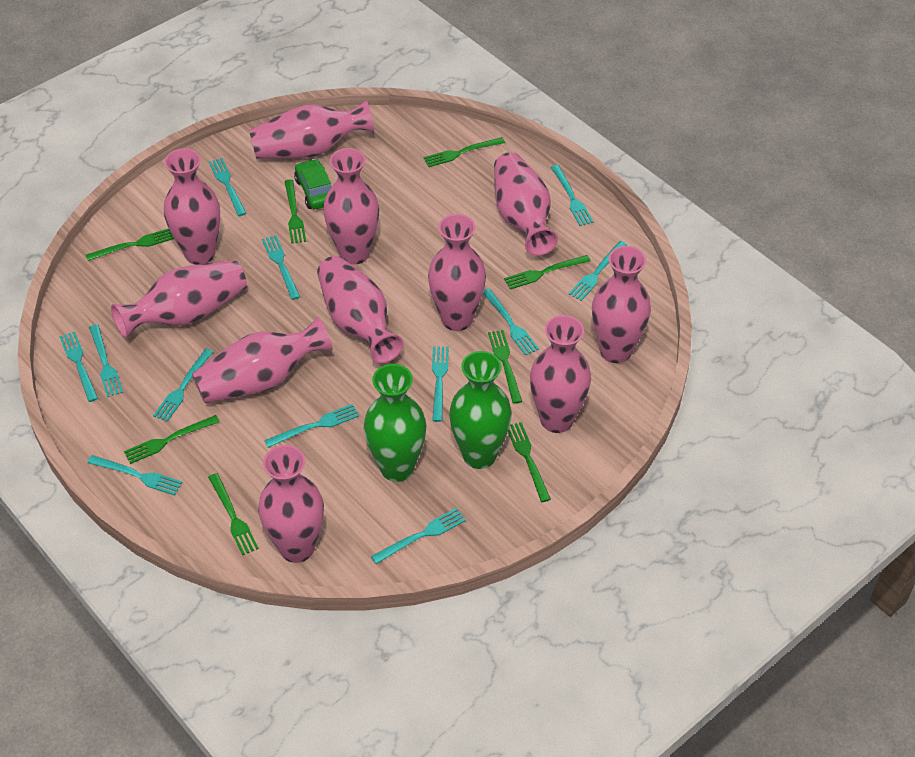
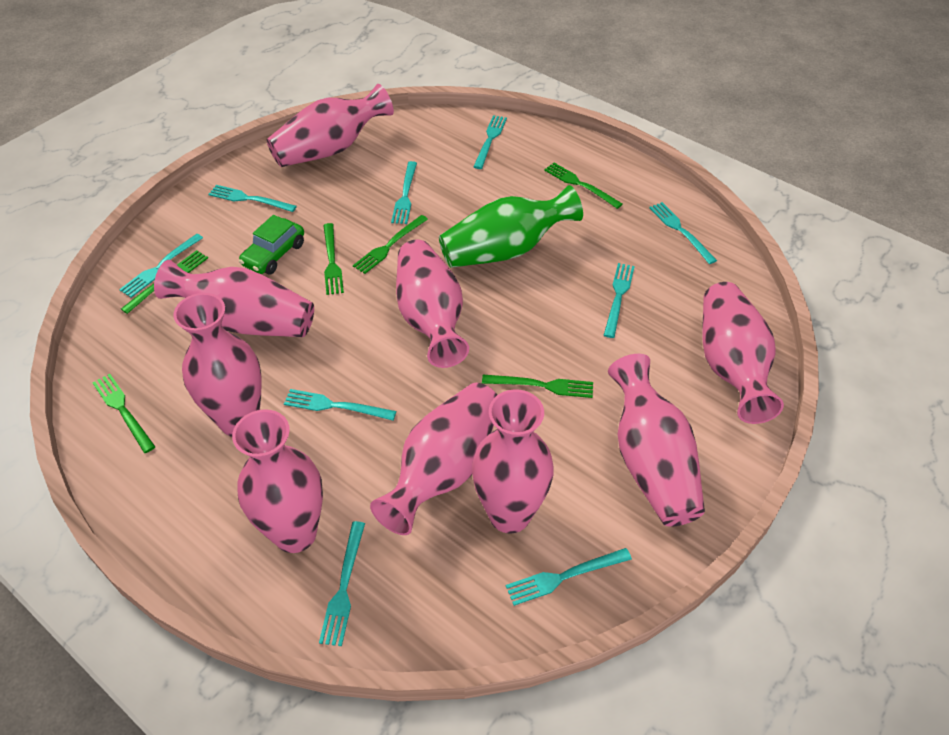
green fork: [86,229,174,261] [124,415,220,464] [208,473,259,555] [284,180,306,244] [423,137,505,167] [488,330,522,404] [504,255,591,289] [508,422,551,502] = 8 -> [92,374,155,453] [121,250,208,314] [323,223,344,295] [353,215,428,274] [482,375,593,398] [544,163,623,209] = 6
green vase: [364,364,426,482] [449,351,512,469] = 2 -> [439,185,583,268] = 1
pink vase: [111,260,247,338] [164,148,220,265] [192,317,333,403] [249,100,374,159] [258,445,324,563] [317,256,404,363] [323,148,379,264] [428,214,486,331] [494,152,558,256] [530,315,591,433] [592,246,651,363] = 11 -> [154,260,314,337] [173,293,262,437] [232,409,323,553] [267,84,394,167] [370,383,497,535] [396,240,469,368] [472,389,554,534] [608,354,705,527] [703,282,784,424] = 9
turquoise fork: [59,331,98,402] [87,455,183,496] [89,324,123,397] [153,349,213,422] [209,158,246,216] [262,235,300,300] [264,404,359,448] [371,508,466,564] [432,346,449,422] [483,289,539,355] [551,165,594,226] [569,241,627,301] = 12 -> [119,234,203,298] [208,185,297,212] [284,389,396,420] [319,521,365,646] [391,161,417,224] [473,115,507,169] [506,548,632,606] [604,263,635,338] [649,202,717,264] = 9

